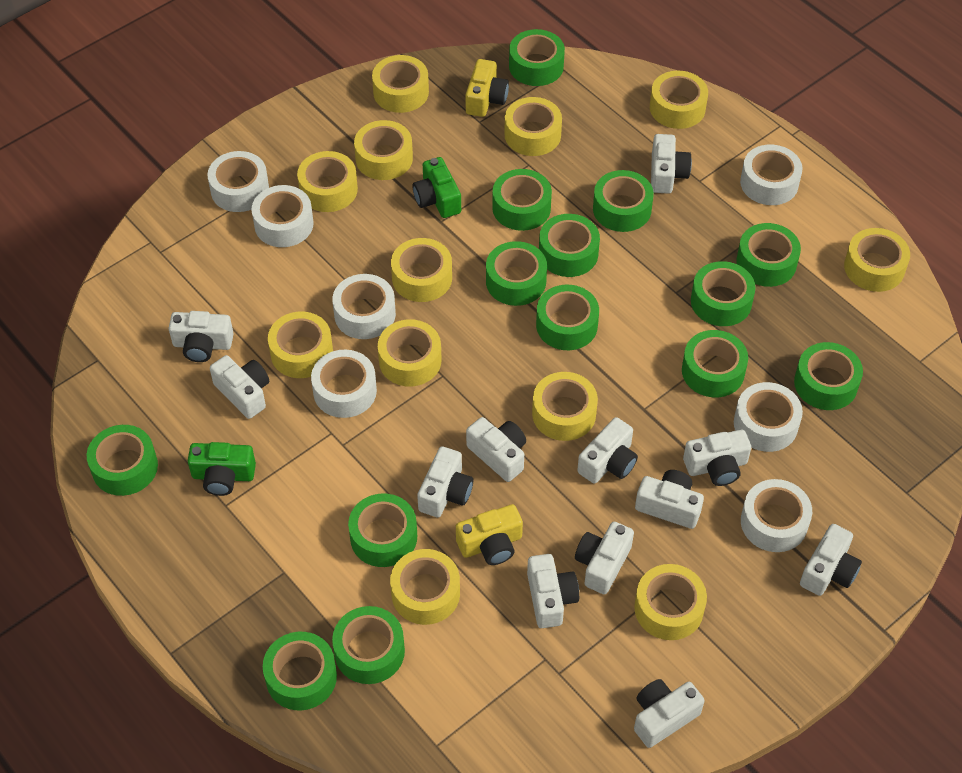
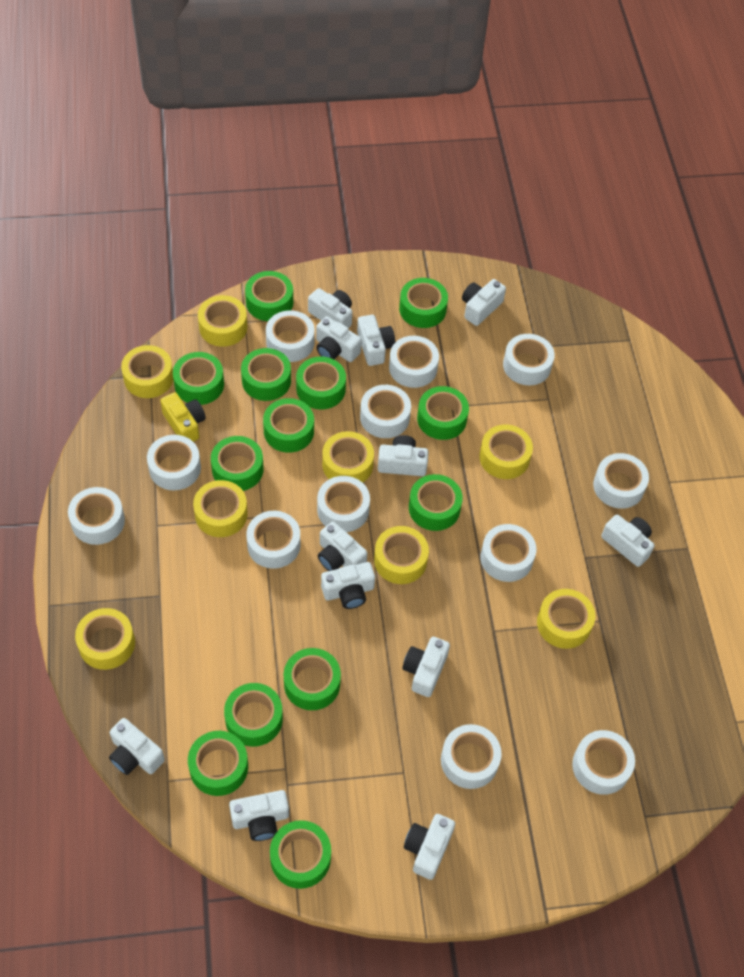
green camera: [188,442,256,496] [413,157,461,218] = 2 -> none = 0
green tape: [87,425,158,496] [263,632,337,710] [332,606,405,684] [348,493,417,567] [486,241,547,306] [492,169,552,231] [509,29,565,86] [536,285,599,350] [539,214,600,277] [593,170,654,232] [682,330,748,397] [691,261,756,326] [736,223,801,287] [794,342,863,410] = 14 -> [173,352,224,405] [188,731,248,796] [211,436,264,491] [224,683,283,747] [241,348,291,401] [245,271,293,321] [263,398,314,453] [270,820,331,889] [284,648,341,710] [296,357,346,410] [399,278,448,328] [409,474,463,531] [417,386,469,440] = 13
white tape: [207,151,269,212] [252,185,313,247] [311,350,377,418] [332,274,396,339] [734,382,803,452] [740,145,803,205] [741,479,812,552] = 7 -> [68,487,125,545] [147,435,201,490] [246,511,300,569] [266,310,315,362] [317,476,370,532] [360,385,411,438] [389,336,439,388] [441,724,502,789] [480,524,536,582] [503,334,555,385] [572,730,635,795] [593,453,649,509] = 12
yellow camera: [456,504,523,565] [465,59,509,117] = 2 -> [160,392,206,442] = 1
yellow tape: [268,312,333,378] [297,151,358,212] [354,120,413,180] [372,55,429,113] [378,319,442,387] [390,549,460,625] [391,238,452,302] [504,97,562,156] [532,372,598,441] [634,564,707,640] [650,71,708,129] [844,228,910,292] = 12 -> [75,608,135,670] [121,345,173,398] [193,480,248,537] [198,295,247,347] [322,431,374,483] [374,526,429,584] [479,424,533,479] [537,589,596,649] = 8

